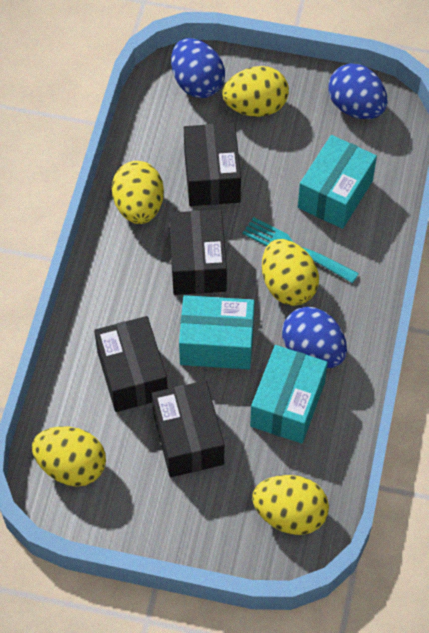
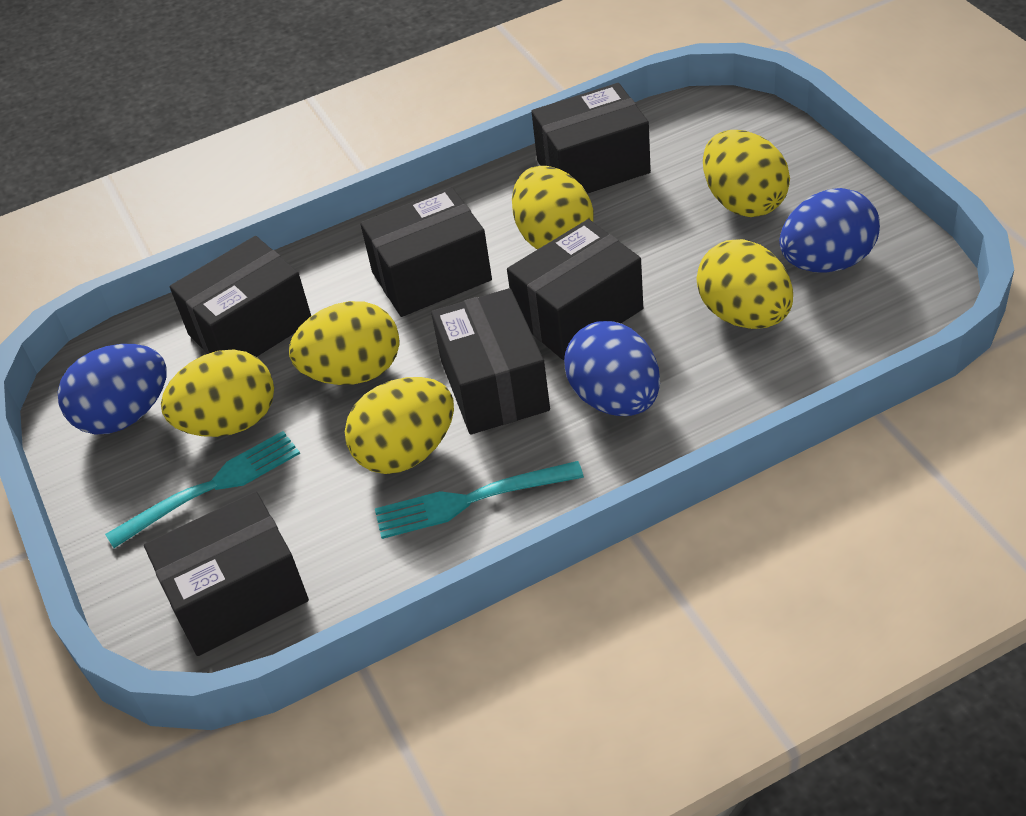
black box: [94,316,168,412] [152,380,224,477] [169,210,227,295] [184,123,241,206] = 4 -> [144,491,309,656] [170,236,311,357] [360,187,492,317] [431,288,550,434] [507,219,643,360] [531,83,651,194] = 6
turquoise box: [179,295,255,369] [250,345,328,443] [298,135,377,229] = 3 -> none = 0
turquoise fork: [243,217,359,283] = 1 -> [105,431,300,548] [375,461,584,539] = 2
yellow egg: [32,426,106,487] [112,161,164,224] [222,66,289,117] [252,475,329,535] [262,239,319,306] = 5 -> [161,349,274,437] [289,301,400,385] [345,377,454,474] [512,166,594,250] [696,239,793,329] [703,130,790,217] = 6

